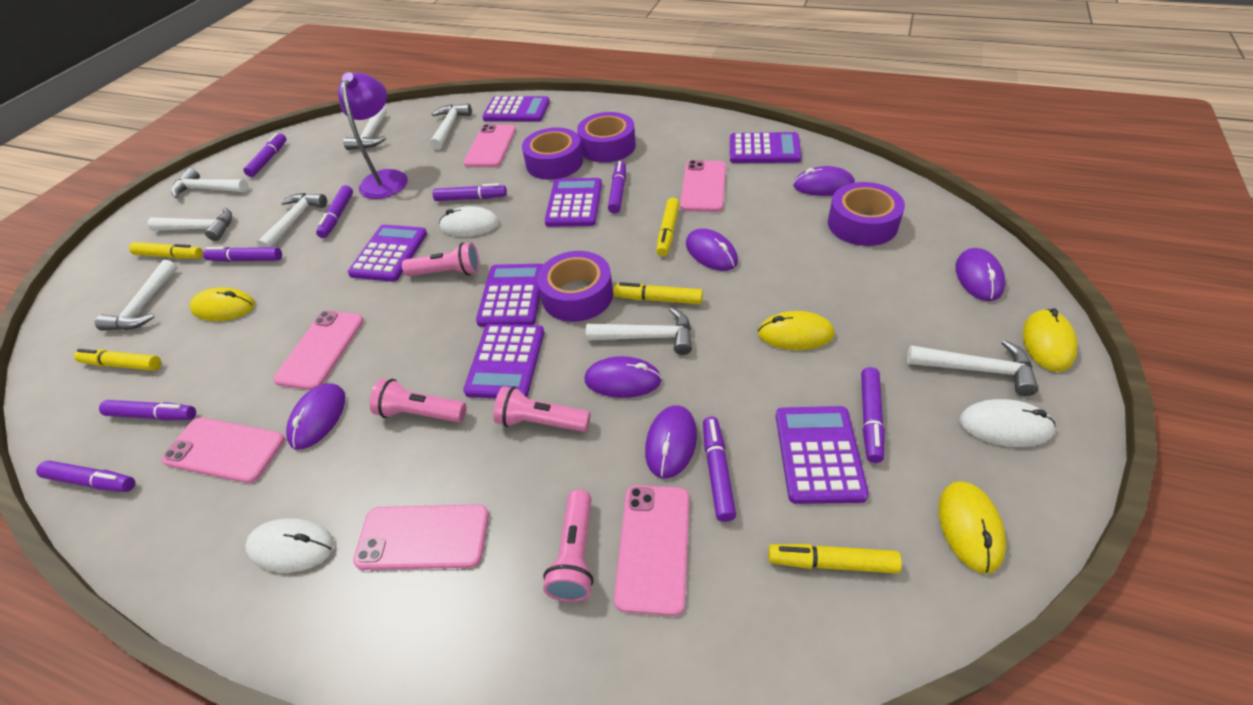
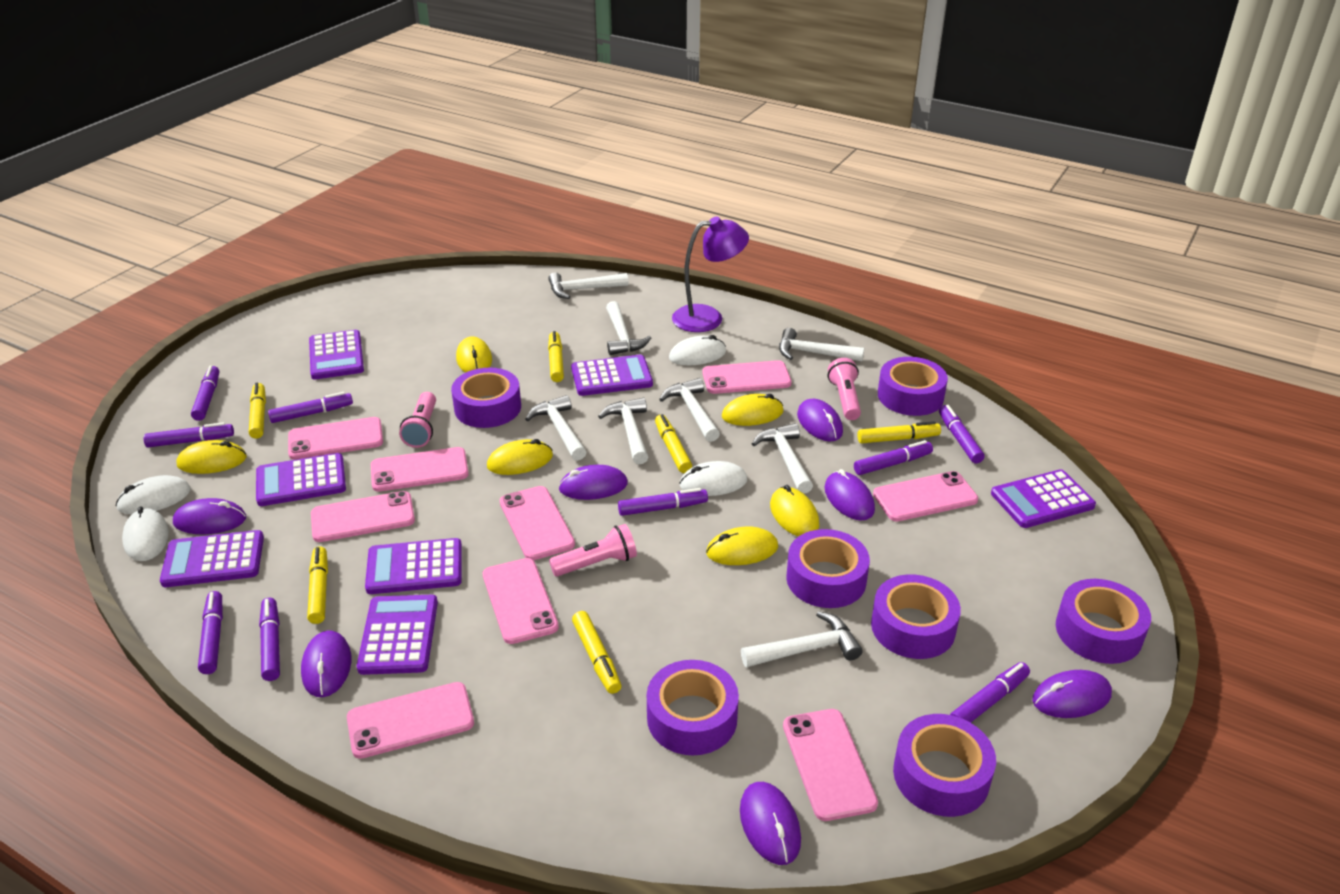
pink flashlight: [370,378,467,422] [402,242,480,276] [493,386,590,432] [543,490,594,602] = 4 -> [399,392,436,448] [549,524,637,577] [828,358,861,420] = 3
pink phone: [162,418,285,483] [273,311,364,390] [353,504,489,570] [463,124,516,167] [614,485,689,616] [680,160,726,212] = 6 -> [288,417,383,460] [311,491,415,542] [347,682,474,759] [371,447,469,492] [482,558,559,644] [500,486,575,560] [702,360,792,394] [783,709,878,821] [873,471,978,522] = 9
purple mouse: [286,383,346,450] [584,356,662,398] [645,405,697,478] [686,228,738,271] [793,166,855,196] [955,248,1006,301] = 6 -> [173,498,246,534] [301,630,351,697] [558,465,628,500] [740,782,801,865] [797,399,843,442] [825,469,875,521] [1032,670,1112,718] = 7
purple tape: [522,127,583,180] [537,251,613,322] [577,112,636,163] [828,182,905,246] = 4 -> [451,368,521,428] [647,660,739,755] [786,529,870,608] [871,574,961,659] [878,357,948,416] [893,714,996,817] [1056,579,1151,664] = 7
white mouse: [245,518,334,572] [439,206,499,236] [960,399,1056,447] = 3 -> [116,475,191,515] [122,506,169,561] [669,335,726,365] [679,461,747,496] = 4
yellow marker: [74,349,161,371] [129,242,203,259] [613,282,703,304] [656,198,680,256] [768,544,902,574] = 5 -> [249,383,266,439] [307,546,328,624] [548,331,564,382] [572,611,621,694] [655,414,692,473] [857,421,941,444] = 6
yellow mouse: [190,287,255,321] [758,311,835,350] [939,481,1006,574] [1023,308,1078,372] = 4 -> [176,440,247,474] [456,336,492,373] [487,439,553,475] [706,527,778,565] [722,394,784,426] [770,485,819,536] = 6

